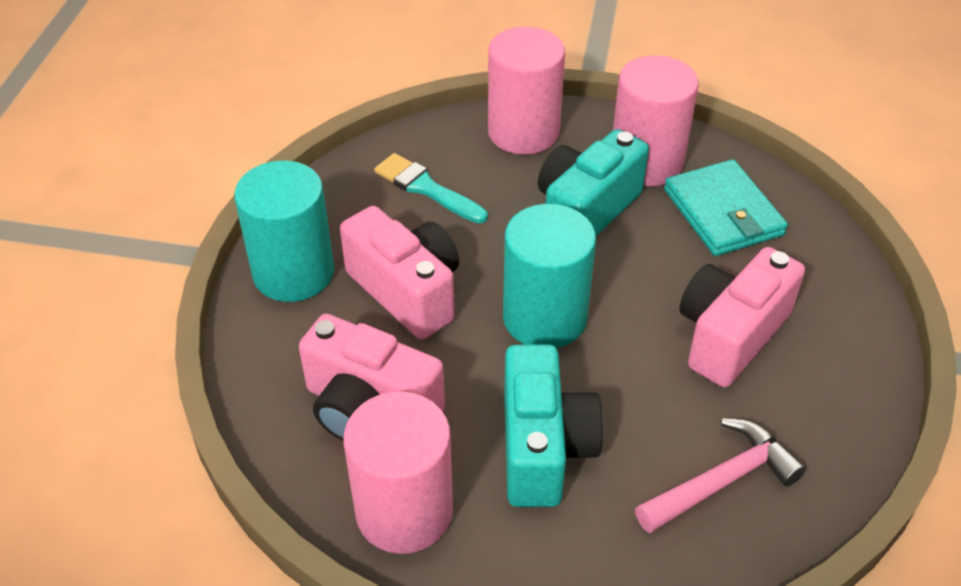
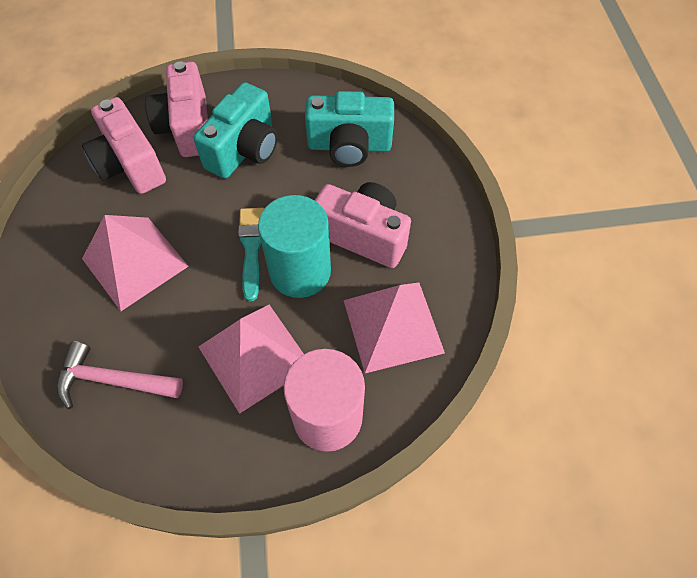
pink cylinder: [343,392,453,554] [488,27,565,154] [613,55,699,186] = 3 -> [284,349,365,452] = 1
pink pyramid: none = 0 -> [82,215,189,311] [199,305,304,414] [344,283,445,373] = 3
turquoise cylinder: [234,161,334,302] [503,204,596,348] = 2 -> [258,195,331,298] = 1
turquoise wallet: [664,159,788,256] = 1 -> none = 0

